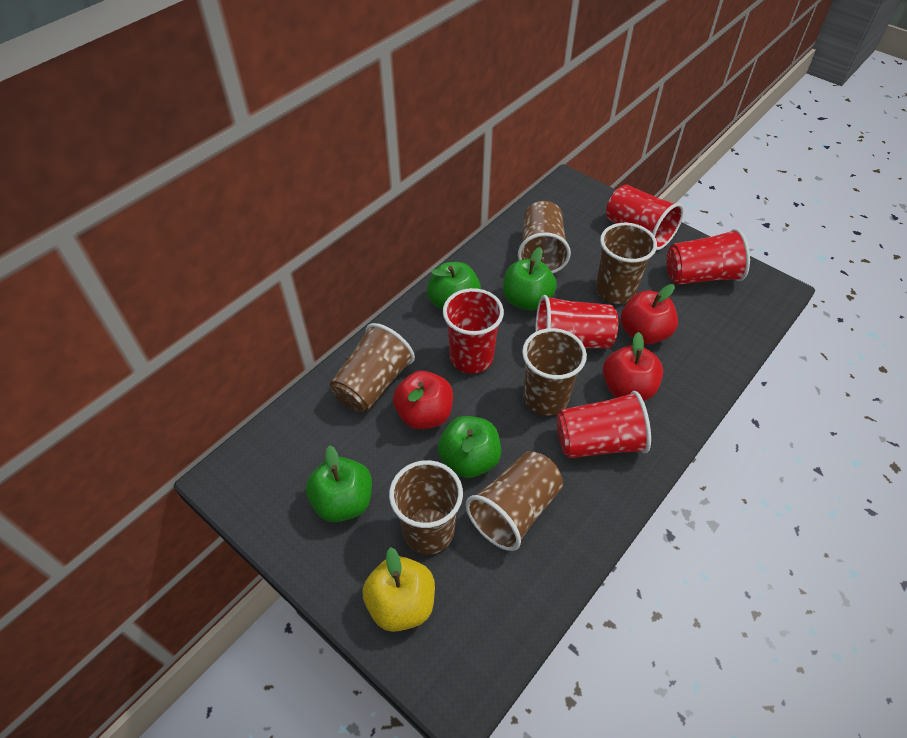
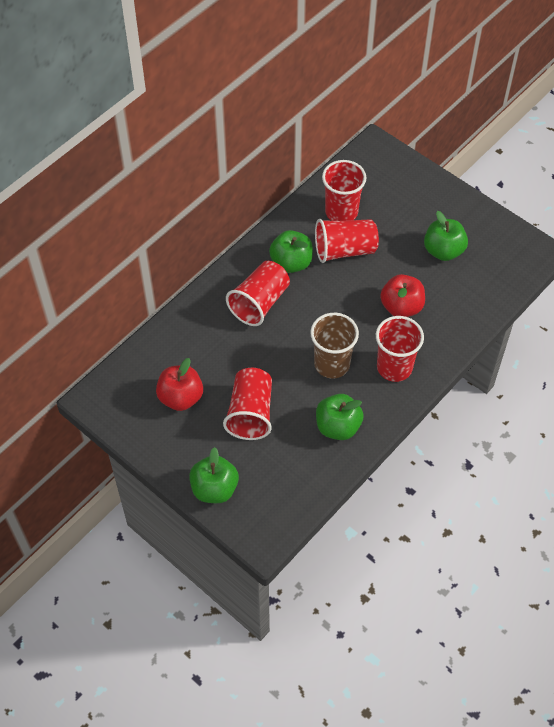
brown cup: [330,323,415,412] [389,460,463,554] [466,451,563,551] [518,201,571,273] [522,328,587,416] [596,223,657,304] = 6 -> [310,313,359,379] = 1
red apple: [393,371,453,429] [603,332,663,401] [621,284,678,344] = 3 -> [156,358,203,411] [380,274,425,317] = 2
yellow apple: [362,547,435,632] = 1 -> none = 0

